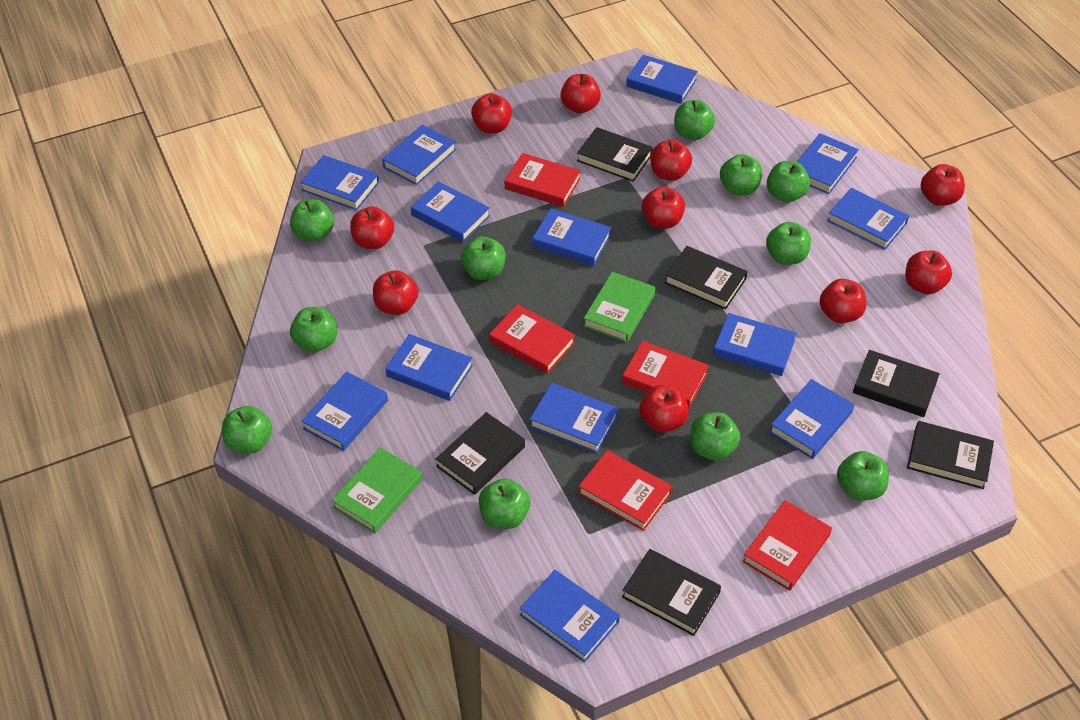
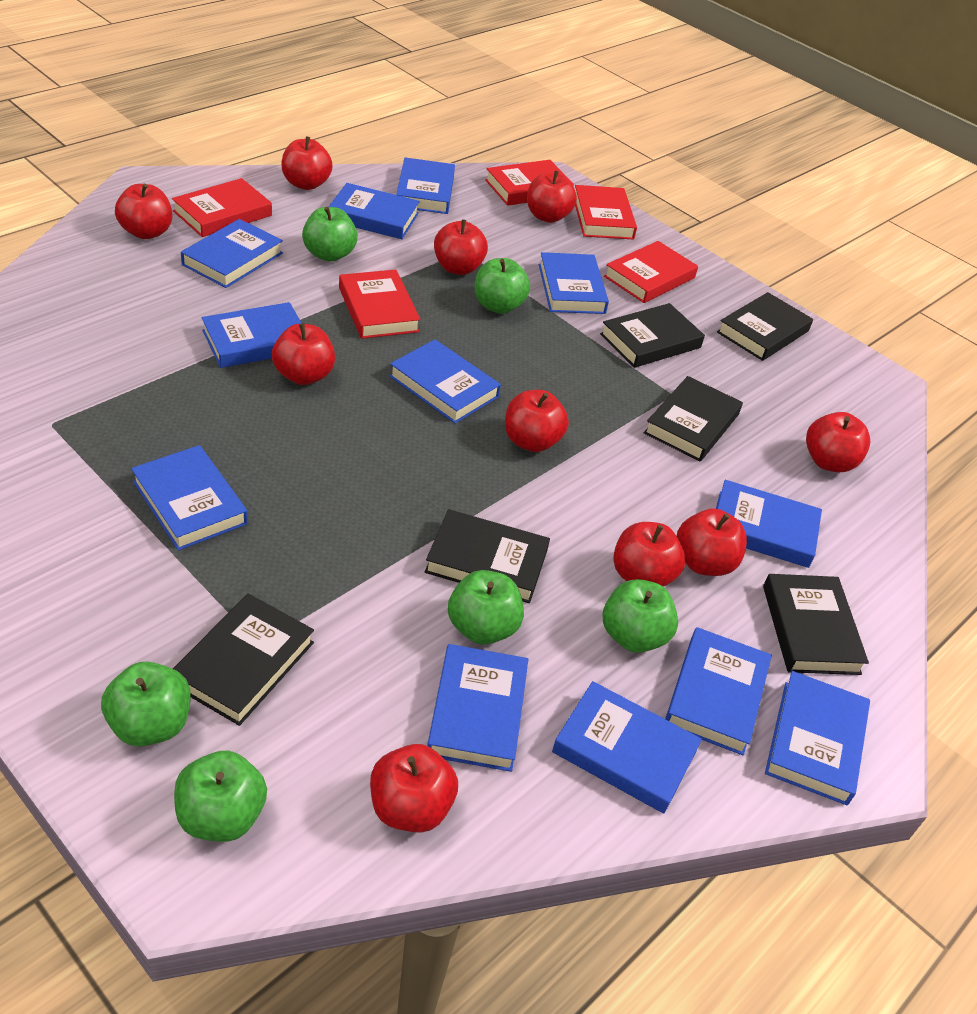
blue book: [300,155,379,210] [301,372,388,451] [382,125,456,185] [385,334,473,401] [411,181,490,242] [520,570,620,663] [530,383,619,453] [532,208,611,266] [626,55,698,104] [713,313,797,376] [769,379,854,459] [797,133,859,194] [827,188,909,250] = 13 -> [131,445,248,551] [181,219,283,288] [201,302,301,368] [328,183,420,239] [389,339,501,424] [396,157,455,214] [427,644,528,772] [539,252,609,314] [552,681,702,814] [665,627,772,755] [716,480,822,568] [765,671,870,805] = 12
green apple: [222,406,272,454] [290,199,334,242] [290,307,338,352] [461,236,505,280] [479,478,530,529] [674,100,715,140] [690,412,740,460] [720,154,762,196] [766,222,811,265] [767,161,810,203] [837,451,889,501] = 11 -> [101,661,191,746] [174,751,267,842] [302,207,358,262] [448,570,524,645] [475,258,530,314] [603,579,678,653] = 6
green book: [332,447,423,533] [583,272,655,342] = 2 -> none = 0

